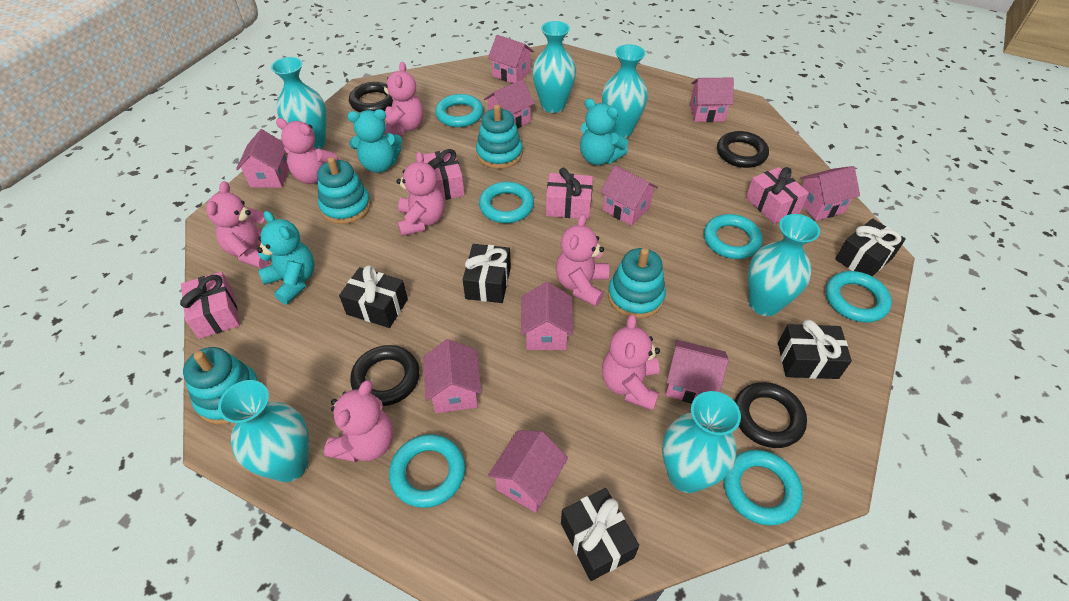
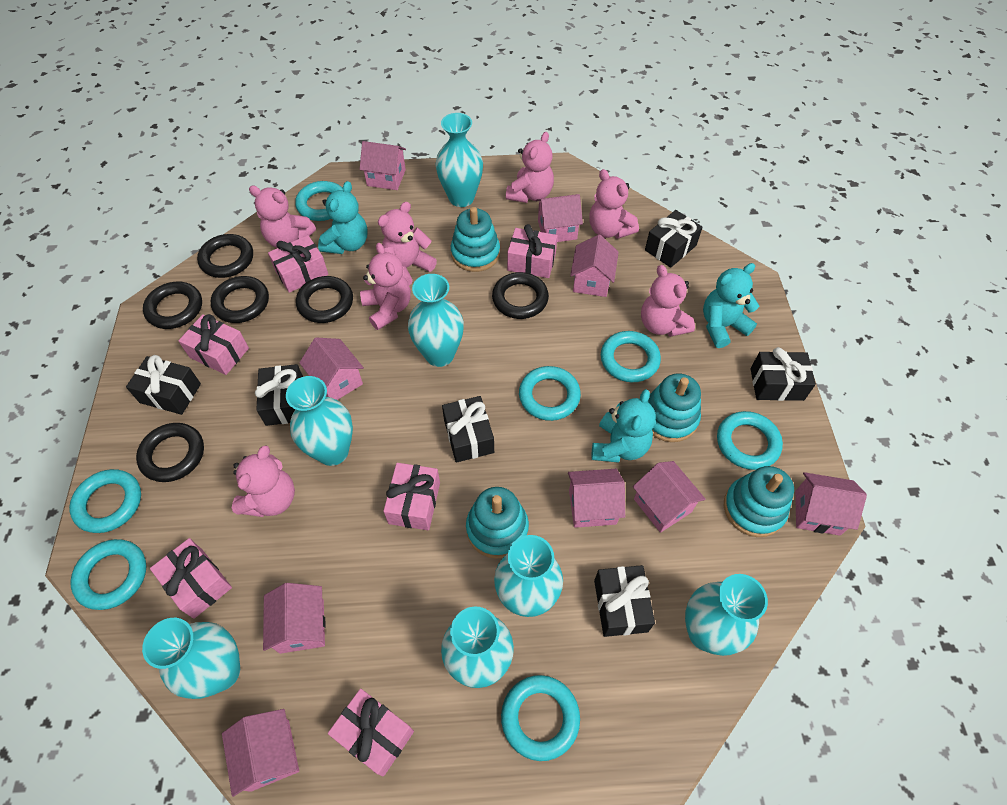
black gift: [339,265,408,328] [463,244,511,303] [561,488,639,581] [778,319,852,379] [835,219,905,276] = 5 -> [126,355,201,415] [255,364,303,426] [442,396,494,463] [594,565,655,637] [645,210,703,268] [750,347,816,401] = 6
black ring: [349,82,393,112] [350,345,420,406] [717,131,769,168] [735,382,807,448] = 4 -> [136,423,204,482] [143,282,202,329] [197,234,253,278] [211,276,269,323] [296,276,353,323] [492,272,549,319] = 6
pink gift: [180,272,240,339] [423,149,465,200] [546,168,593,219] [746,167,809,224] = 4 -> [150,538,232,619] [178,314,249,375] [268,235,329,293] [328,689,414,777] [383,463,440,530] [507,224,557,278] = 6
pink house: [236,129,289,188] [423,339,482,413] [484,79,535,129] [488,35,534,83] [488,430,568,513] [521,282,573,350] [600,165,658,226] [665,340,729,403] [690,78,734,122] [800,166,860,221] = 10 -> [222,709,299,797] [263,583,326,654] [299,337,364,400] [360,141,406,190] [536,194,583,242] [568,469,625,528] [570,235,619,297] [633,461,706,533] [795,472,867,536] = 9
turquoise ring: [389,434,465,508] [435,94,483,127] [479,182,534,223] [704,214,763,259] [724,450,803,525] [826,271,892,323] = 6 -> [69,469,141,533] [70,539,146,610] [295,181,343,221] [501,675,580,761] [519,366,581,421] [601,331,661,382] [717,411,783,470] = 7
turquoise vase: [218,380,309,482] [271,57,327,149] [532,21,576,113] [602,44,648,138] [662,391,741,493] [748,214,820,316] = 6 -> [142,618,240,699] [286,376,353,466] [408,274,464,367] [435,113,483,207] [441,607,514,688] [494,535,563,617] [685,574,768,656] = 7

